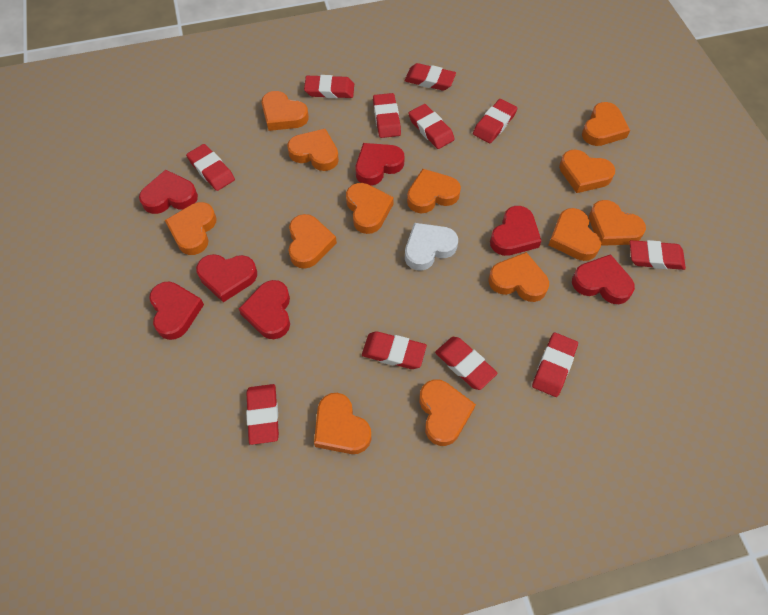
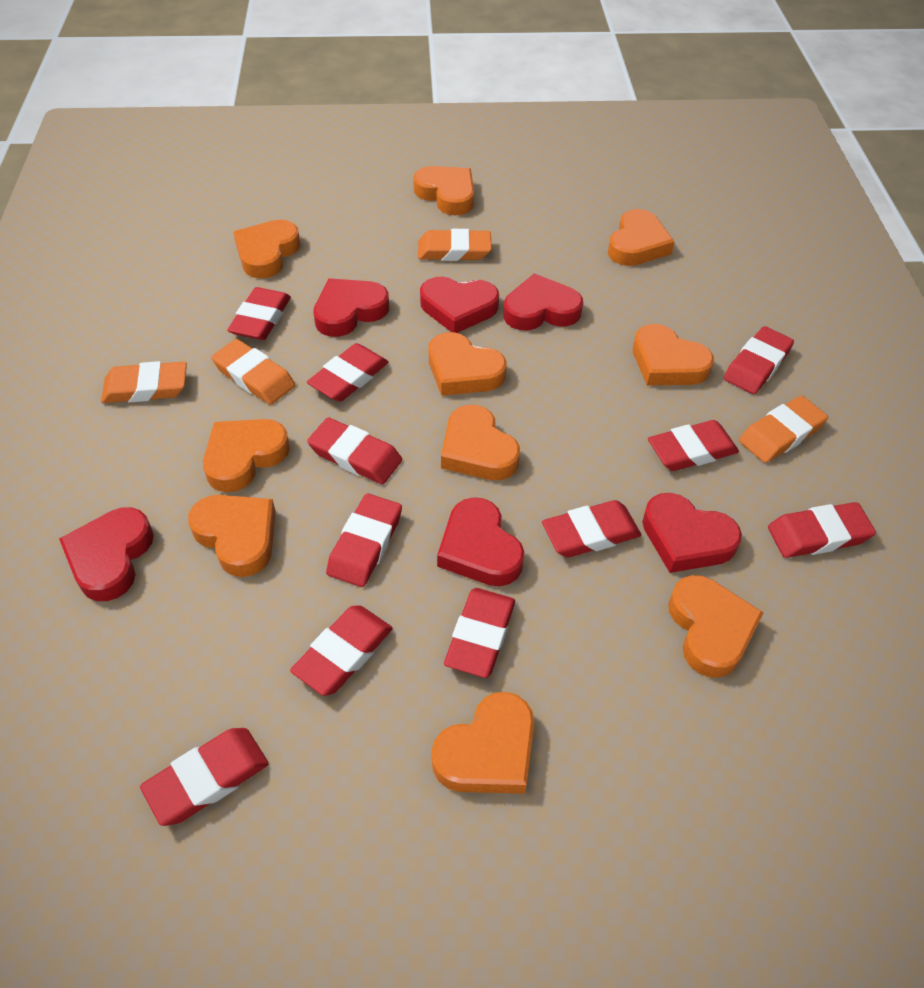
orange eraser: none = 0 -> [101,361,187,403] [211,339,295,405] [418,229,492,261] [739,396,828,463] = 4
orange heart: [165,202,217,255] [261,91,309,131] [287,129,339,171] [289,214,337,269] [314,393,371,454] [346,183,394,234] [407,169,461,213] [419,379,476,446] [488,252,549,302] [548,208,601,261] [559,149,615,193] [582,102,630,146] [589,200,646,246] = 13 -> [188,495,275,577] [203,419,290,492] [233,220,301,279] [413,166,474,215] [429,332,507,396] [431,692,534,794] [441,405,520,480] [608,209,675,266] [633,324,714,386] [668,575,764,678] = 10
red heart: [139,170,198,214] [149,281,204,340] [196,254,257,302] [239,280,290,339] [356,143,405,186] [490,206,541,256] [572,254,635,304] = 7 -> [59,507,154,601] [313,278,389,337] [420,276,499,333] [437,497,524,586] [503,274,583,331] [642,493,742,573] = 6
white heart: [405,223,458,271] = 1 -> none = 0

